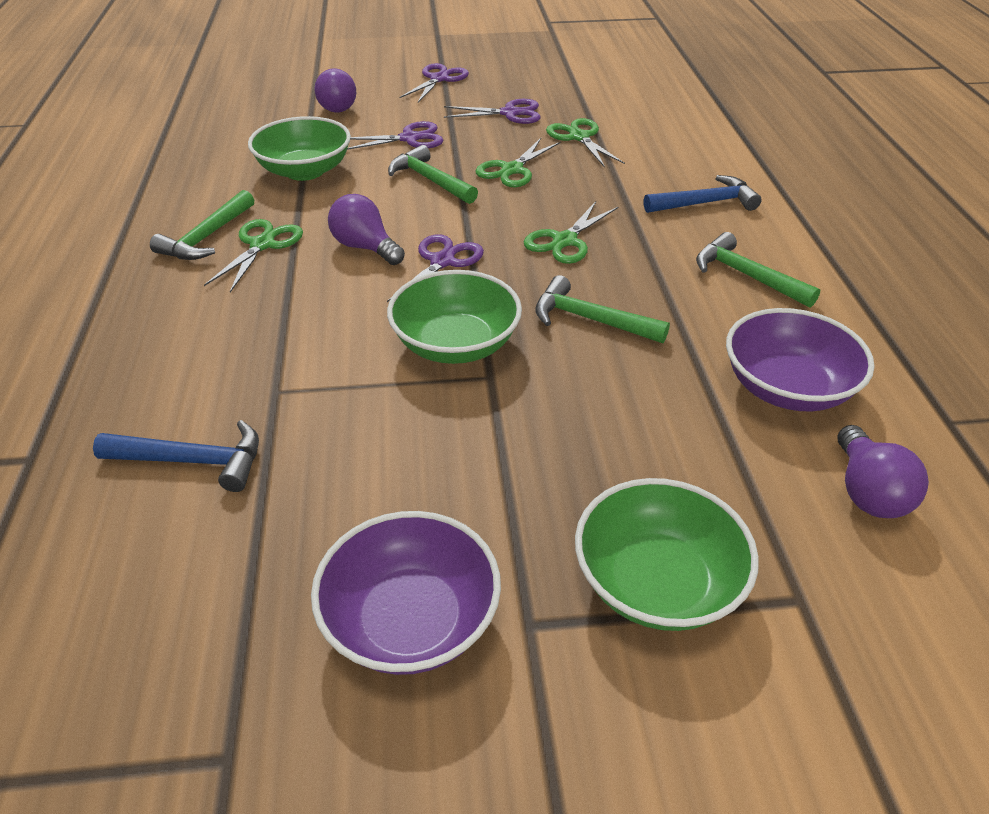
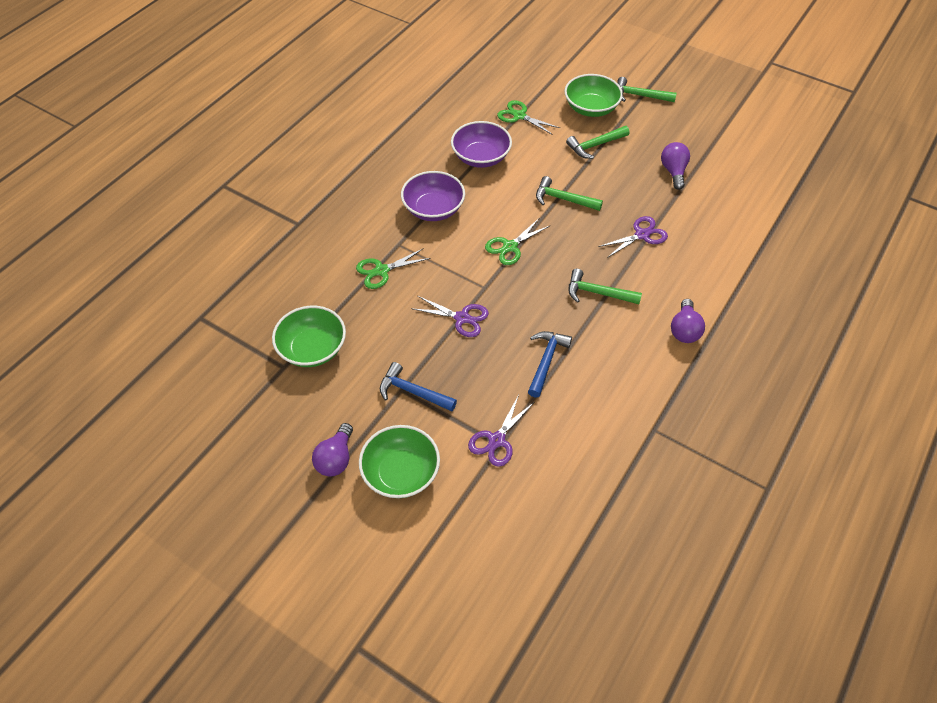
green scissors: [204,219,303,292] [475,138,561,187] [524,201,618,264] [546,118,625,166] = 4 -> [356,248,431,289] [485,219,550,265] [497,100,560,135] = 3
purple scissors: [347,121,444,150] [387,234,484,302] [399,63,469,103] [444,99,541,124] = 4 -> [411,296,489,337] [468,395,533,467] [598,216,668,258] = 3

